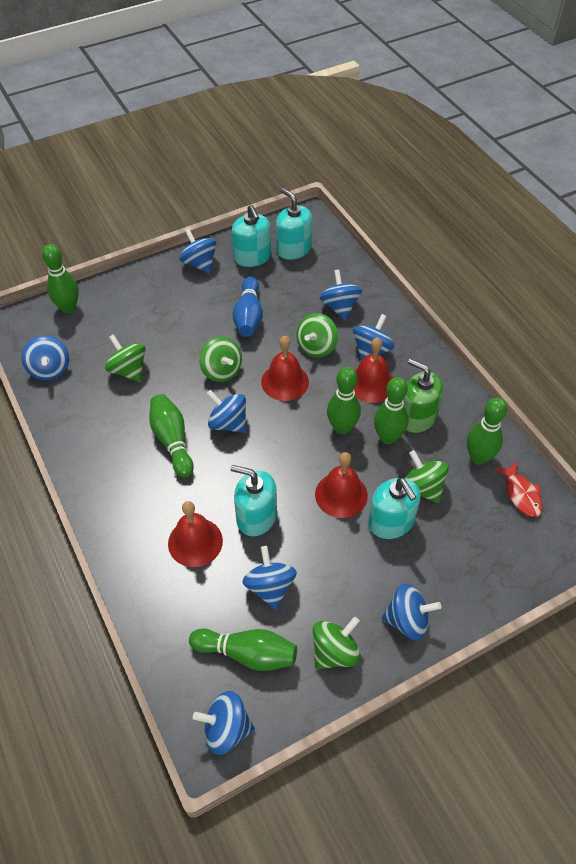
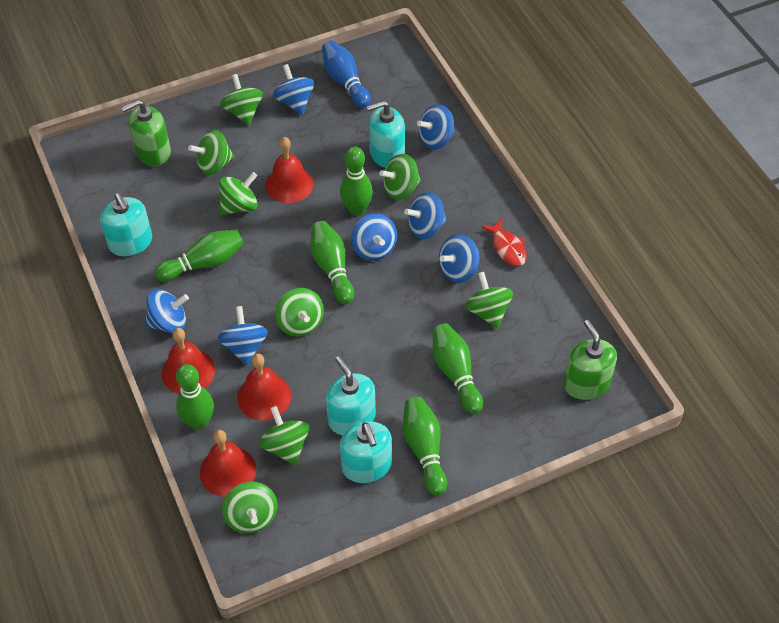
blue spinning top: [22,335,69,381] [180,229,216,274] [193,691,255,755] [206,390,247,433] [242,546,297,610] [320,270,362,320] [353,314,394,361] [382,583,441,640] = 8 -> [145,289,189,333] [218,306,268,366] [273,64,315,115] [351,213,397,261] [404,192,447,239] [417,104,455,150] [439,234,480,283] = 7
green soap dispenser: [403,359,444,433] = 1 -> [121,100,171,166] [563,320,617,400] = 2
green spinning top: [105,334,146,382] [199,336,242,382] [296,313,338,358] [313,617,361,669] [405,450,449,503] = 5 -> [188,130,234,175] [219,172,258,215] [220,74,263,125] [222,482,278,533] [259,406,310,466] [275,288,324,337] [379,154,421,200] [465,272,513,329] = 8

